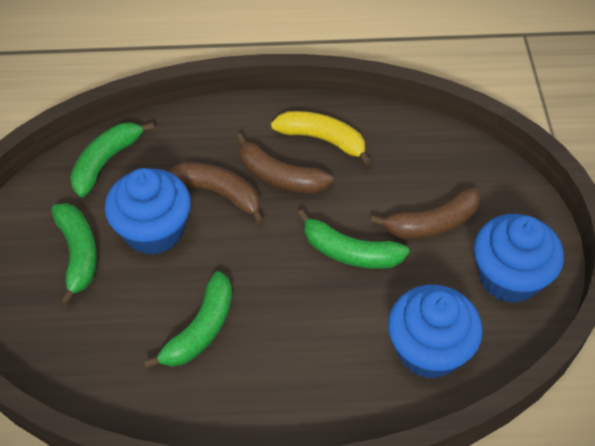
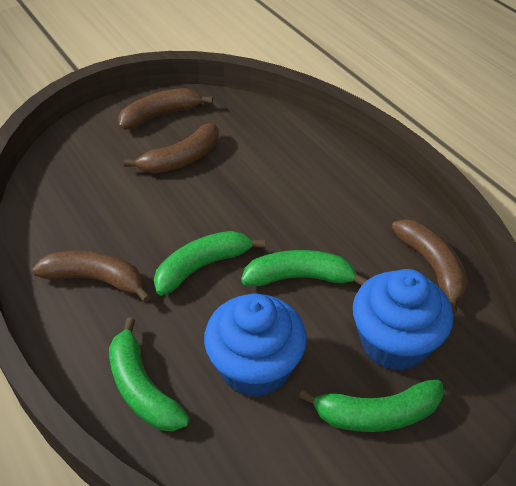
blue cupcake: [105,168,191,255] [388,285,483,379] [474,214,564,303] = 3 -> [204,294,307,397] [353,269,453,371] = 2
brown banana: [168,162,264,224] [236,133,333,193] [370,187,481,239] = 3 -> [32,250,151,303] [118,88,213,129] [124,123,219,174] [391,219,468,314] = 4
yellow banana: [271,111,372,166] = 1 -> none = 0

